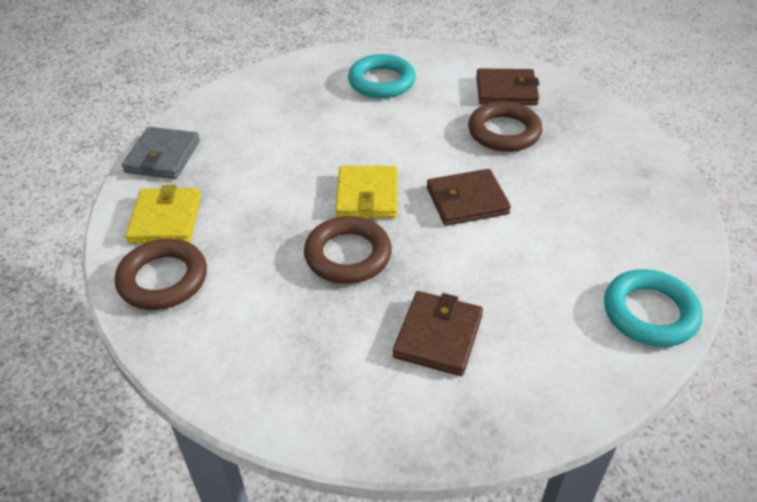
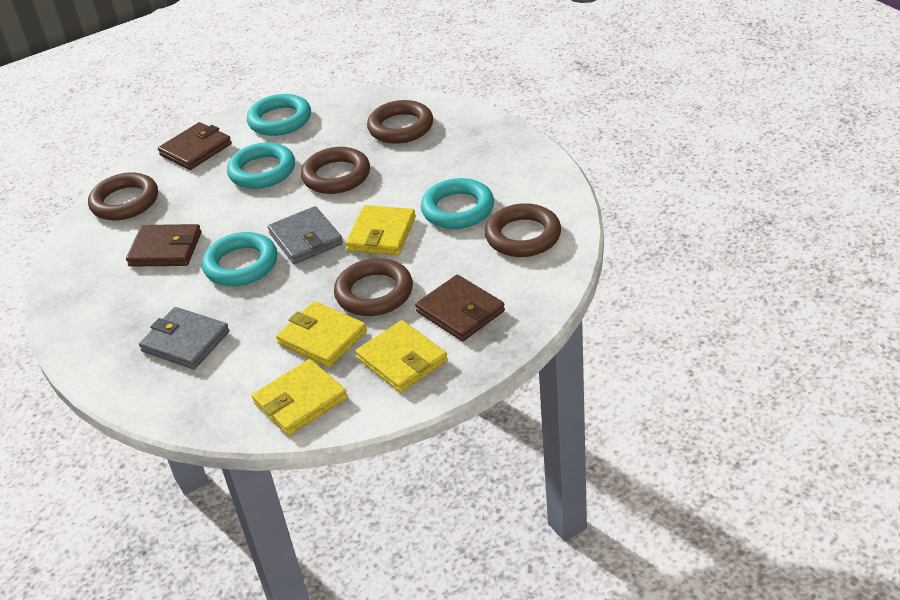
brown ring: [115,239,207,310] [304,216,392,284] [468,101,543,152] = 3 -> [88,172,158,220] [301,147,370,194] [334,258,413,316] [367,100,433,144] [485,203,561,257] = 5
grey wallet: [122,127,200,179] = 1 -> [139,307,230,369] [268,206,343,264] = 2
turquoise ring: [348,54,416,98] [604,269,703,347] = 2 -> [202,232,277,286] [227,142,295,189] [247,94,311,136] [421,178,494,229] = 4
yellow wallet: [125,185,201,244] [335,166,397,218] = 2 -> [252,359,347,436] [276,301,367,367] [345,205,416,255] [355,320,448,393] = 4

